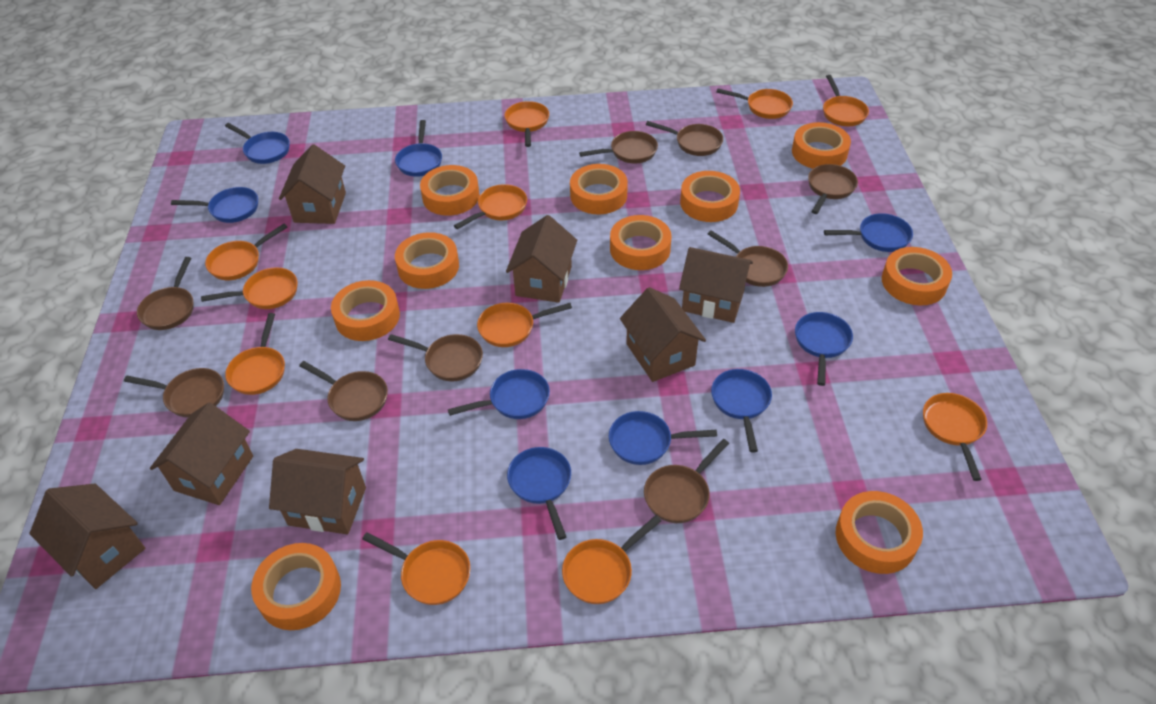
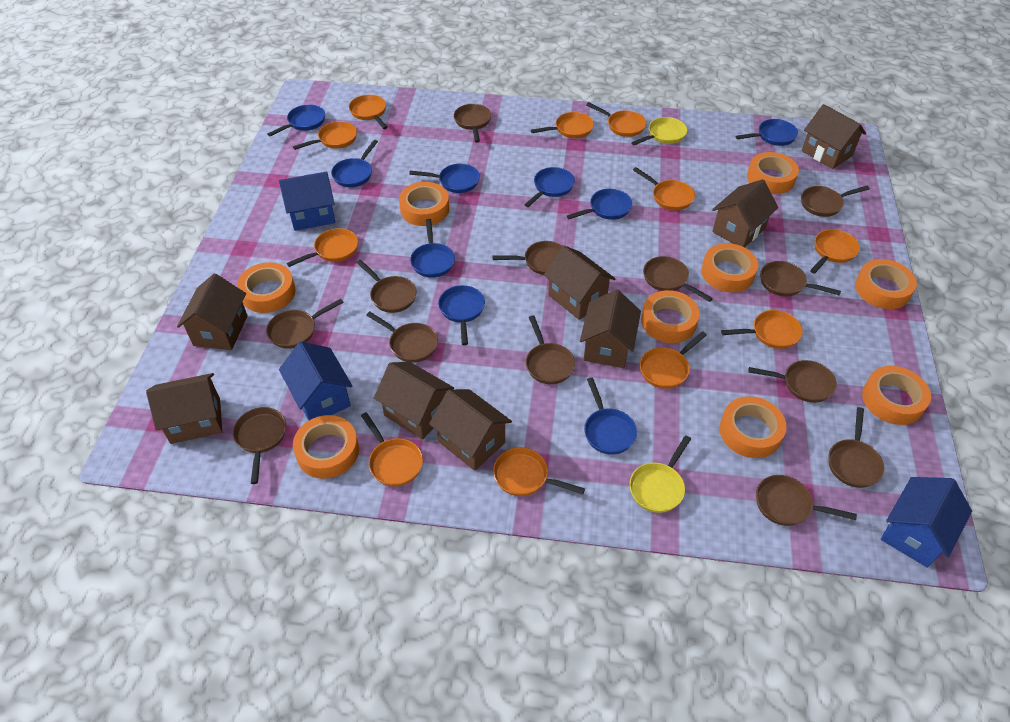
blue house: none = 0 -> [279,171,336,231] [279,342,352,421] [881,477,972,568] = 3
brown house: [30,484,145,589] [150,403,253,505] [269,449,366,534] [279,144,346,224] [506,215,577,303] [620,287,706,382] [679,247,753,323] = 7 -> [146,373,222,444] [177,273,247,350] [374,362,454,439] [429,389,512,471] [544,246,615,320] [580,289,641,368] [712,179,778,247] [802,104,866,169] = 8
brown pan: [124,368,224,418] [137,257,194,330] [299,361,388,421] [388,334,483,381] [579,131,658,164] [644,439,729,523] [646,121,723,156] [708,230,788,287] [808,164,858,214] = 9 -> [233,407,286,484] [266,299,344,349] [357,260,417,313] [366,311,438,363] [454,104,491,143] [492,241,562,275] [526,315,575,384] [643,256,713,302] [748,360,837,403] [756,475,857,526] [760,261,841,297] [801,186,870,217] [828,407,884,488] = 13
orange tape: [251,543,341,630] [331,280,400,341] [395,232,459,289] [420,165,479,216] [570,164,628,215] [610,215,671,270] [680,171,740,222] [792,122,851,169] [836,491,923,574] [882,247,952,305] = 10 -> [237,262,296,313] [293,415,359,479] [399,182,449,226] [641,290,700,343] [701,243,758,292] [720,396,786,458] [747,152,799,194] [855,259,917,309] [862,366,931,425] = 9
yellow pan: none = 0 -> [629,435,691,513] [631,117,687,145] = 2

